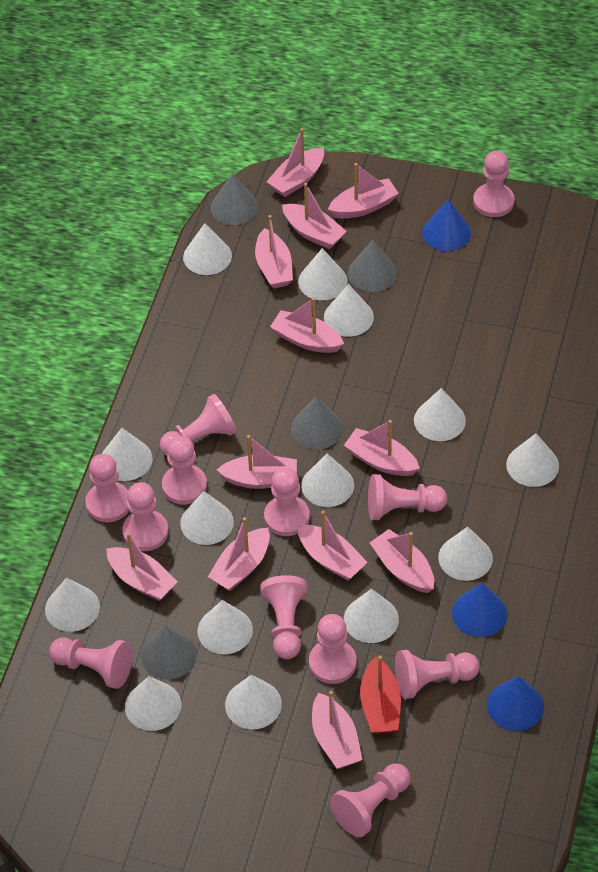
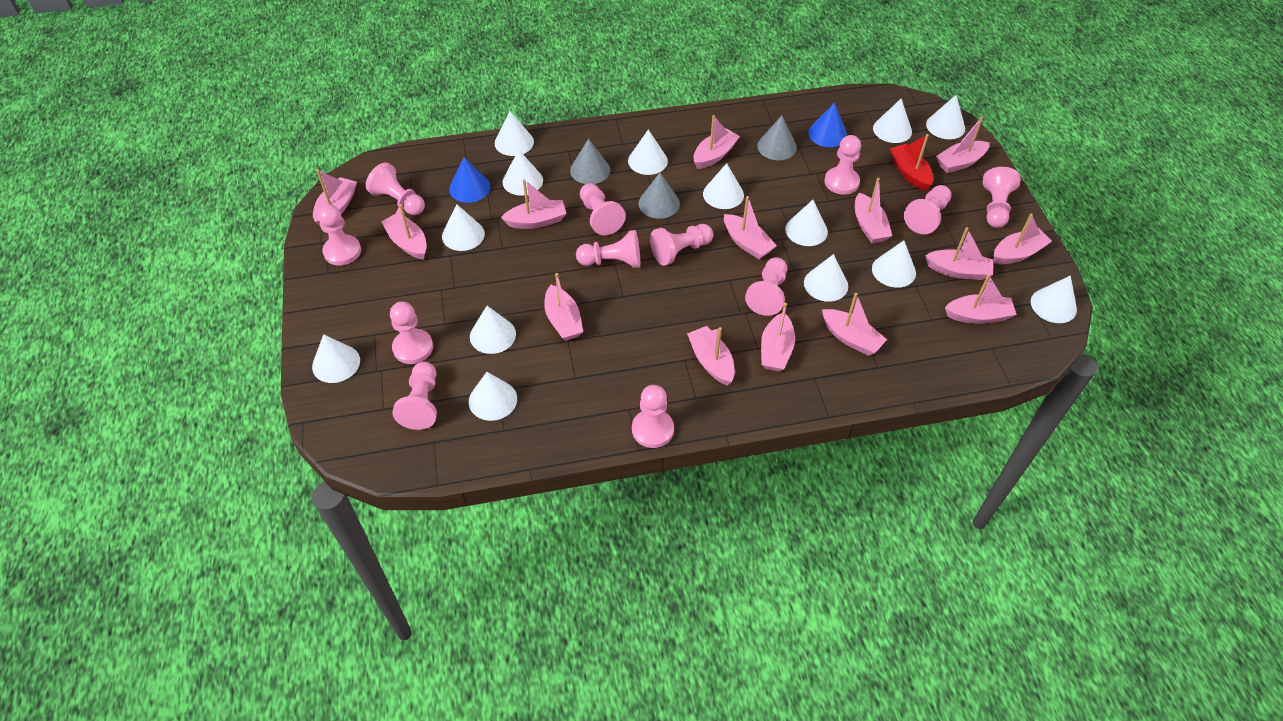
blue cone: [422,199,471,251] [452,583,507,637] [487,676,544,731] = 3 -> [449,157,490,203] [808,102,847,147] = 2
grey cone: [141,625,197,680] [211,174,259,225] [291,396,343,450] [348,240,397,292] = 4 -> [570,139,610,184] [638,173,680,219] [757,116,797,160] = 3
pink boat: [106,533,178,601] [208,517,270,591] [217,435,297,489] [255,215,293,289] [266,128,324,197] [270,297,344,353] [282,183,347,249] [298,511,368,581] [312,691,362,769] [328,163,399,219] [344,420,420,476] [369,529,434,593] = 12 -> [313,169,357,225] [381,204,427,260] [501,179,566,229] [544,273,583,341] [687,326,735,385] [693,115,740,169] [724,196,777,259] [761,303,795,372] [822,293,887,356] [855,178,892,243] [925,227,993,280] [936,117,990,173] [945,274,1017,324] [994,213,1052,264] = 14

